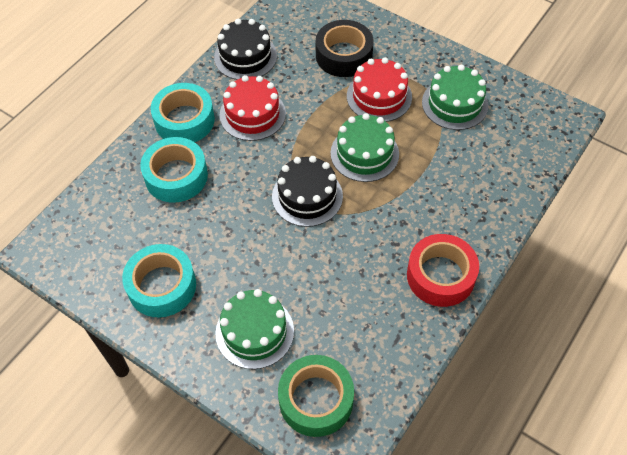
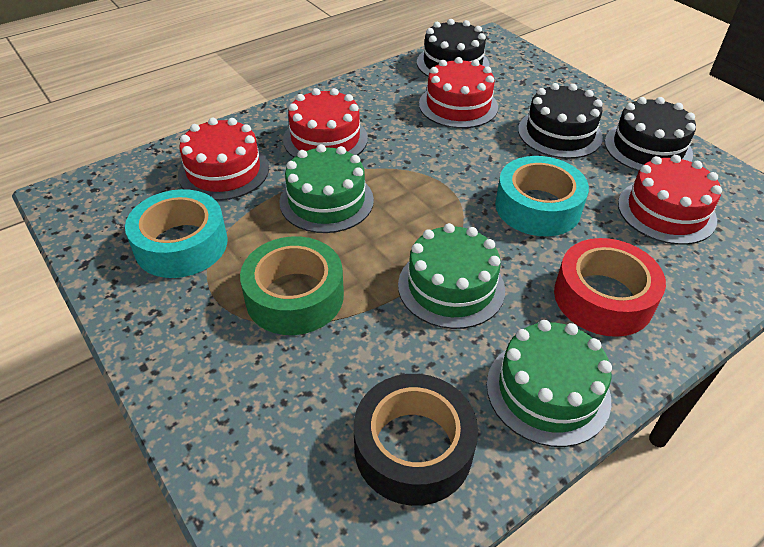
black cake: [214,19,277,80] [272,156,343,227] = 2 -> [417,19,489,76] [518,83,603,159] [605,97,696,171] = 3
red cake: [220,75,286,141] [347,58,412,122] = 2 -> [178,118,269,201] [283,88,368,157] [419,57,498,128] [618,155,722,245] = 4
turquoise tape: [122,244,196,317] [140,137,208,203] [151,83,215,142] = 3 -> [125,189,227,278] [495,156,589,236] = 2

